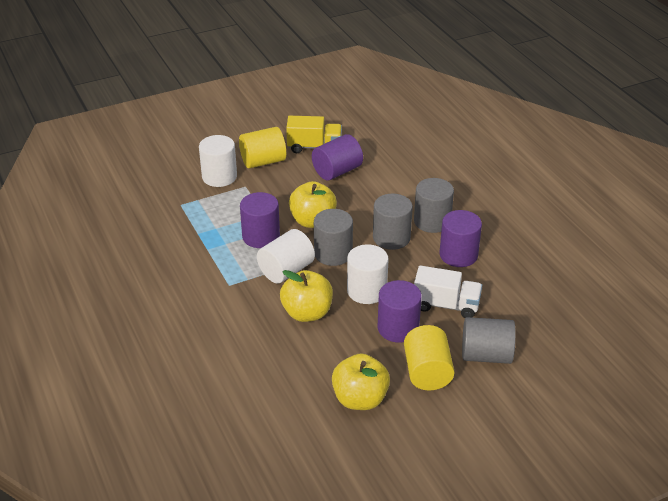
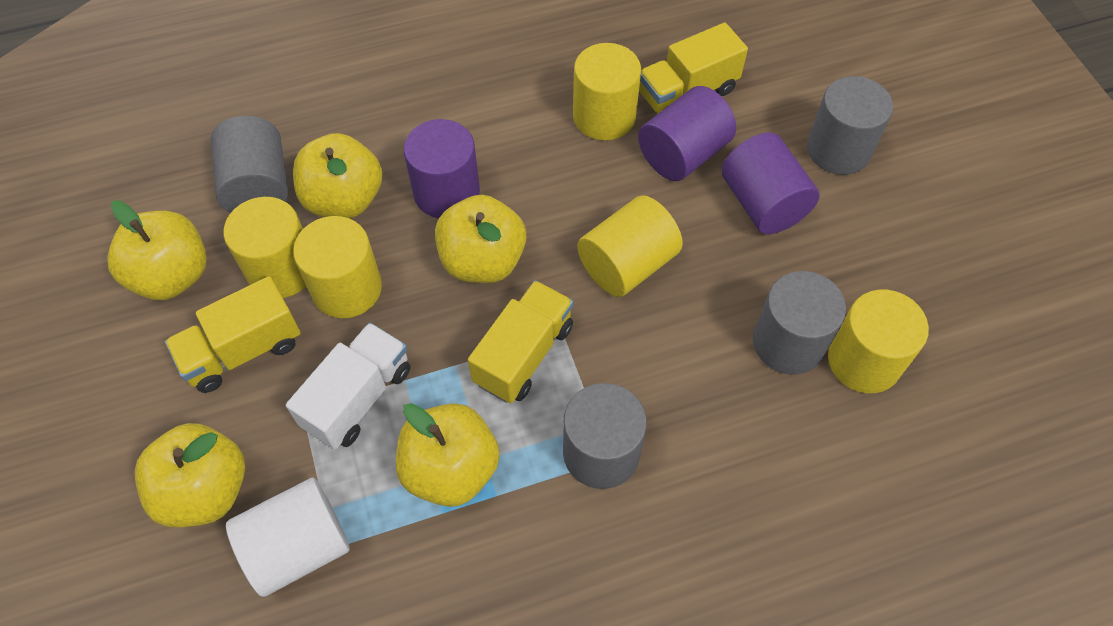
purple cylinder: [240,192,280,248] [312,134,363,181] [377,280,422,343] [440,210,482,267] = 4 -> [404,119,480,218] [638,86,736,181] [721,133,820,234] = 3
white cylinder: [199,135,237,187] [257,229,315,284] [347,244,388,304] = 3 -> [226,477,350,597] = 1
yellow apple: [280,270,333,322] [289,181,337,228] [332,353,390,410] = 3 -> [107,200,207,300] [135,423,245,528] [293,133,382,219] [396,403,500,507] [435,195,526,283] = 5
yellow cylinder: [239,127,286,169] [404,325,455,390] = 2 -> [224,197,306,298] [293,216,382,318] [573,43,641,140] [577,195,683,297] [828,290,929,393] = 5
yellow truck: [286,116,342,153] = 1 -> [165,276,301,393] [468,280,573,403] [639,22,748,113] = 3

